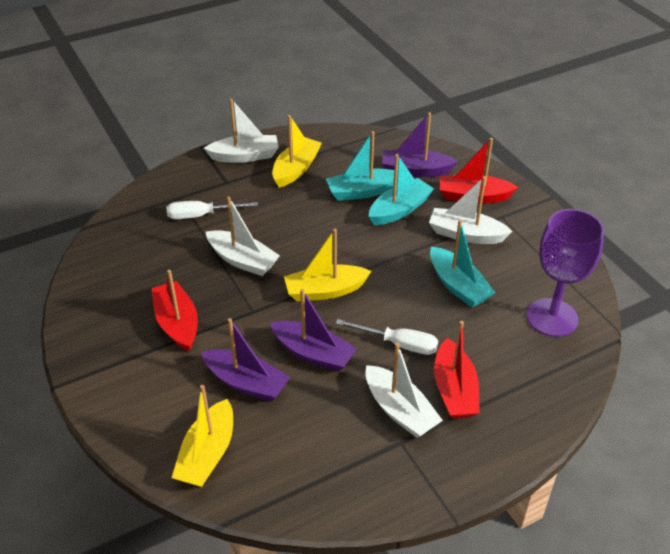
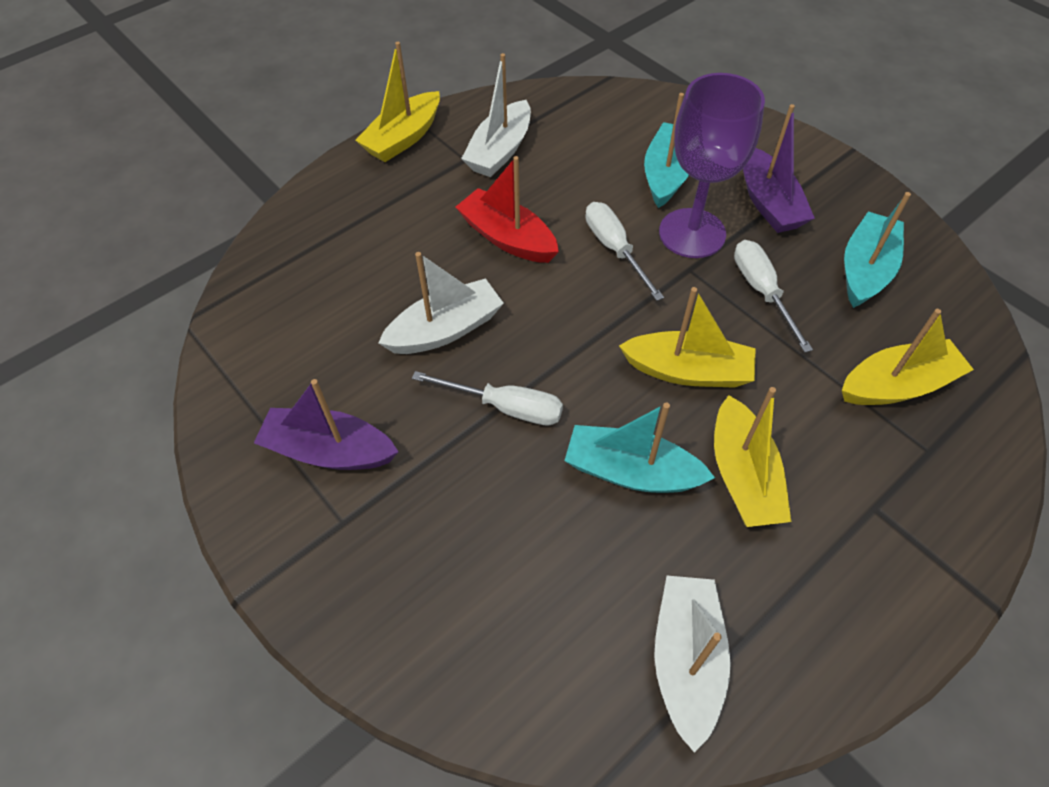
purple boat: [201,318,290,402] [270,289,357,372] [382,112,458,177] = 3 -> [254,379,398,470] [743,104,815,233] = 2
red boat: [151,270,198,352] [434,321,480,419] [440,138,518,204] = 3 -> [456,156,559,263] = 1
white boat: [204,99,279,163] [206,197,280,276] [365,343,443,438] [429,176,513,244] = 4 -> [378,252,504,354] [461,53,531,177] [654,576,731,753] = 3
white screwdriver: [167,201,258,219] [335,319,438,355] = 2 -> [412,371,563,425] [585,202,664,301] [734,240,813,352] = 3
yellow boat: [172,385,233,487] [272,115,322,188] [284,229,371,302] = 3 -> [355,42,440,162] [619,287,755,388] [714,387,791,527] [842,309,974,405] = 4

